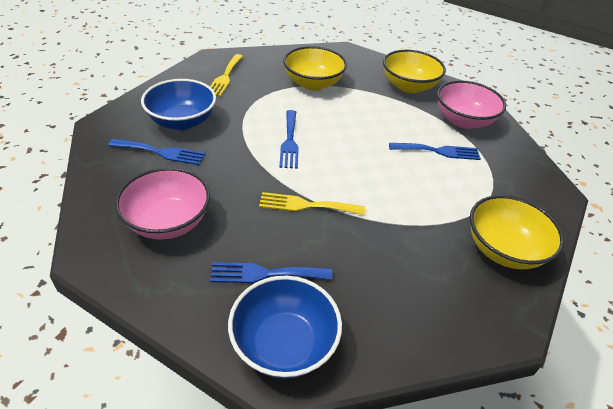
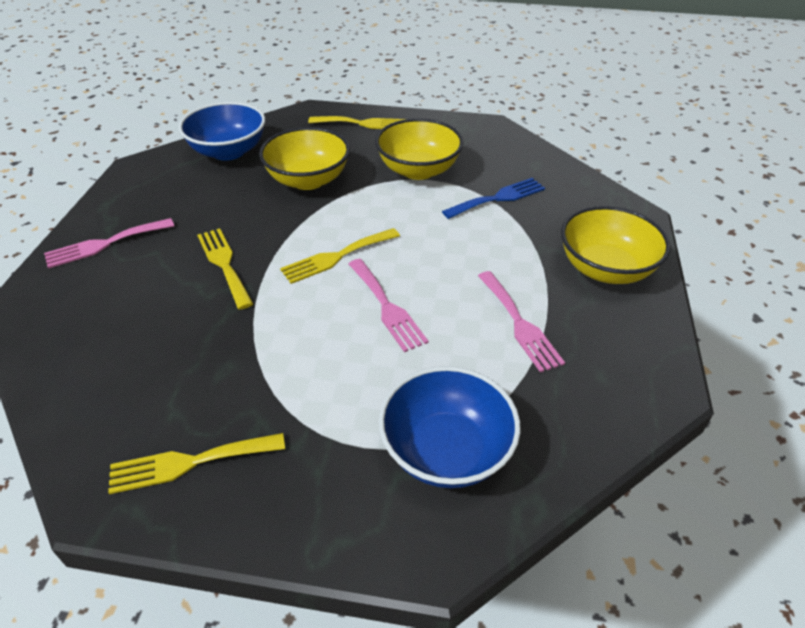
blue fork: [108,139,205,165] [210,262,332,283] [279,110,299,169] [389,143,481,160] = 4 -> [442,178,545,219] = 1
pink bowl: [115,167,210,240] [437,80,506,129] = 2 -> none = 0
pink fork: none = 0 -> [44,218,174,268] [349,259,429,352] [478,271,565,372] = 3
yellow fork: [210,54,243,97] [259,192,365,215] = 2 -> [108,433,285,494] [197,228,253,310] [280,228,400,284] [308,116,405,129] = 4

